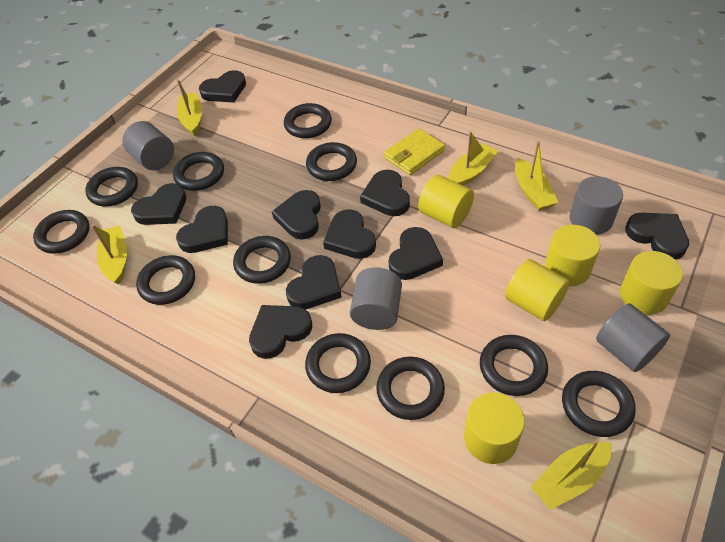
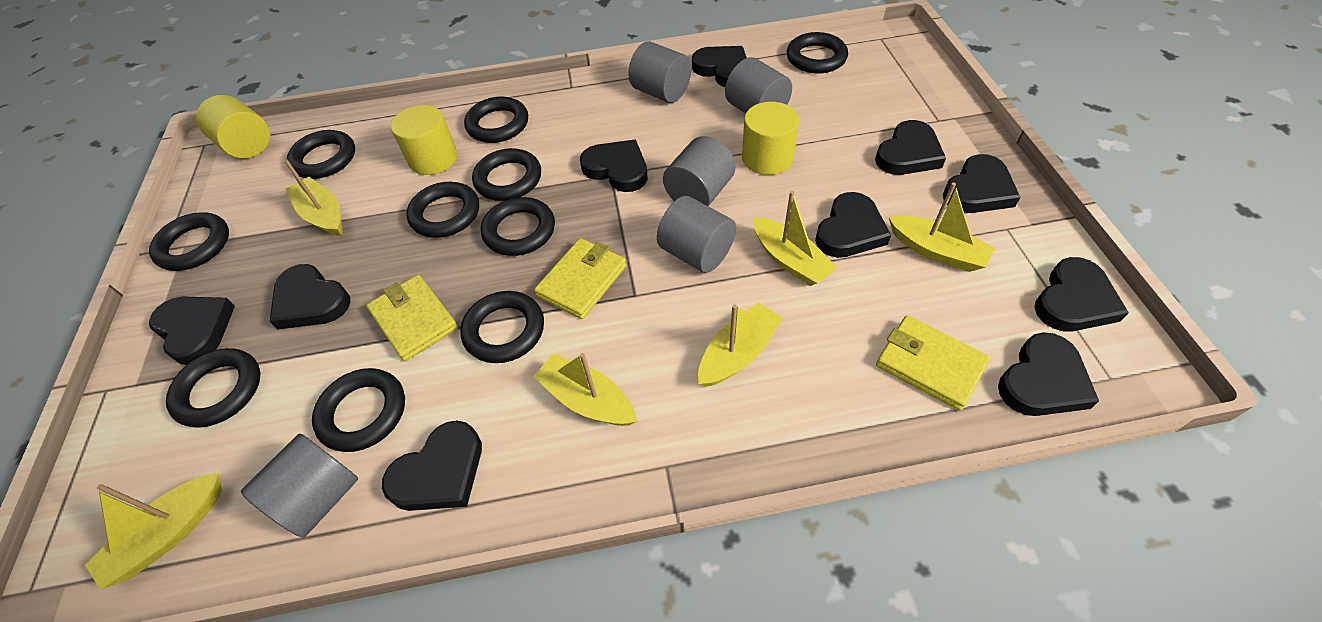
black ring: [33,210,90,254] [85,167,138,207] [136,255,195,305] [173,152,224,191] [233,236,291,284] [284,103,332,138] [305,333,371,393] [306,142,357,181] [376,357,445,420] [480,335,548,396] [562,371,636,437] = 11 -> [149,213,229,271] [166,348,260,428] [287,130,355,179] [312,368,405,452] [407,182,479,238] [460,291,544,363] [464,97,528,143] [472,148,541,201] [481,197,555,256] [787,32,848,74] = 10
grey cylinder: [122,121,174,170] [350,267,402,330] [570,176,623,235] [596,303,670,372] = 4 -> [241,434,358,538] [628,41,692,103] [657,196,736,273] [663,136,735,206] [725,57,792,114] = 5
yellow boat: [91,224,127,285] [177,80,202,136] [448,131,498,186] [515,141,559,211] [531,440,612,510] = 5 -> [85,473,222,590] [284,160,343,236] [533,353,637,426] [698,302,783,387] [753,191,837,286] [889,182,995,272] = 6
yellow cylinder: [418,175,474,228] [464,392,525,464] [505,259,570,321] [545,225,600,286] [620,251,683,315] = 5 -> [196,95,270,158] [391,105,458,175] [742,102,799,175] = 3
yellow wallet: [384,129,445,175] = 1 -> [366,275,458,361] [534,238,627,319] [876,316,990,411] = 3

